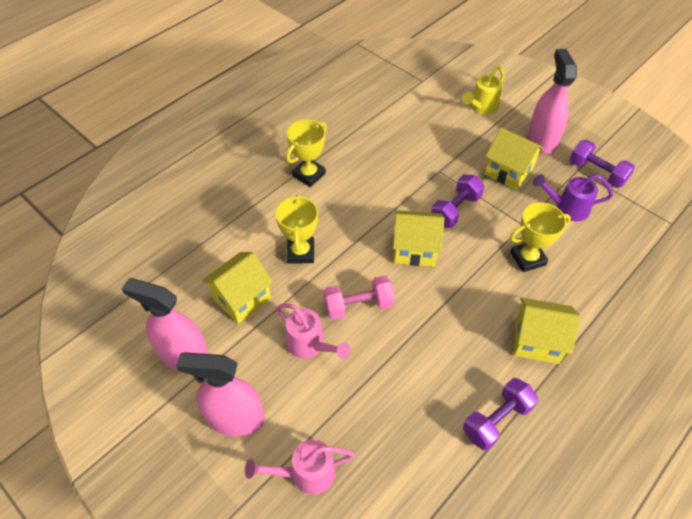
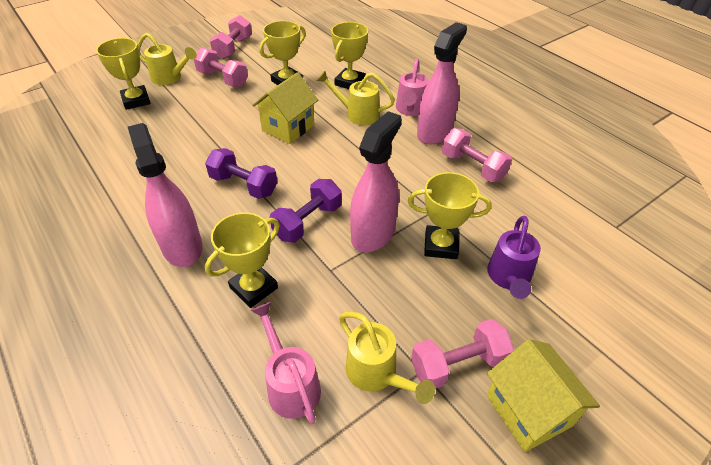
pink dumbbell: [324,275,395,320] = 1 -> [194,48,248,87] [210,15,252,59] [411,319,514,389] [442,128,512,182] = 4
purple dumbbell: [431,174,485,228] [463,378,538,451] [569,140,635,188] = 3 -> [205,148,278,199] [270,179,342,243] = 2
yellow house: [202,252,273,324] [393,210,444,267] [485,128,544,190] [514,297,580,364] = 4 -> [252,72,318,144] [487,339,600,452] = 2
yellow trophy: [275,194,318,264] [286,119,327,187] [510,203,571,272] = 3 -> [96,38,151,110] [205,212,280,308] [259,21,306,85] [331,22,368,89] [408,172,492,259] = 5
yellow watering can: [462,66,505,115] = 1 -> [138,33,197,85] [316,71,395,125] [339,312,435,404] = 3

